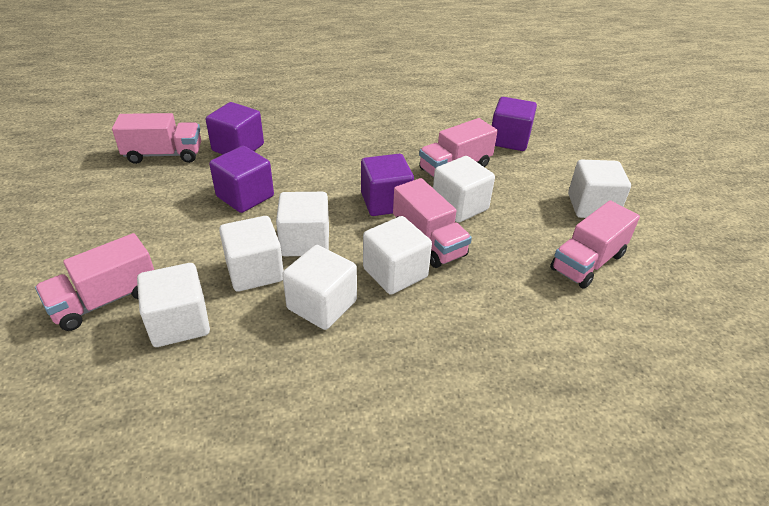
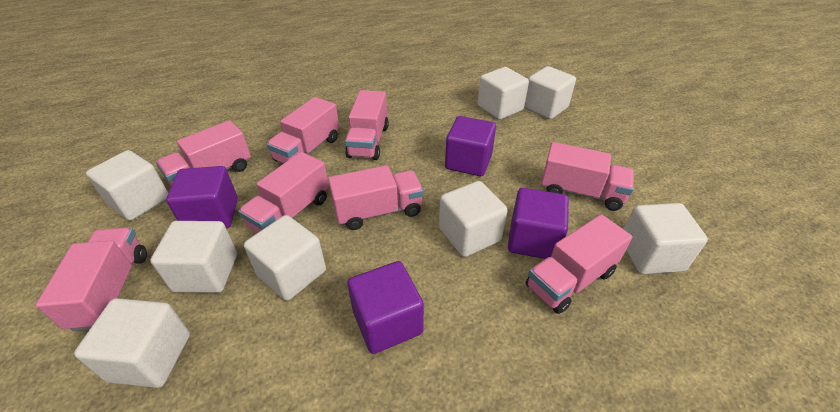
pink truck: [35,233,154,331] [112,113,201,164] [393,178,472,268] [419,118,498,178] [550,200,640,289] = 5 -> [36,228,147,331] [156,120,251,186] [238,152,329,233] [267,97,339,164] [328,165,424,230] [345,90,389,160] [526,214,633,314] [541,142,634,211] = 8
white cube: [137,263,210,347] [219,216,284,292] [276,192,329,256] [282,245,357,330] [363,216,432,295] [433,156,495,223] [568,160,631,218] = 7 -> [74,298,190,388] [86,150,168,221] [150,221,237,293] [244,215,326,301] [439,181,508,257] [478,67,529,120] [524,66,576,119] [624,203,708,274] = 8

